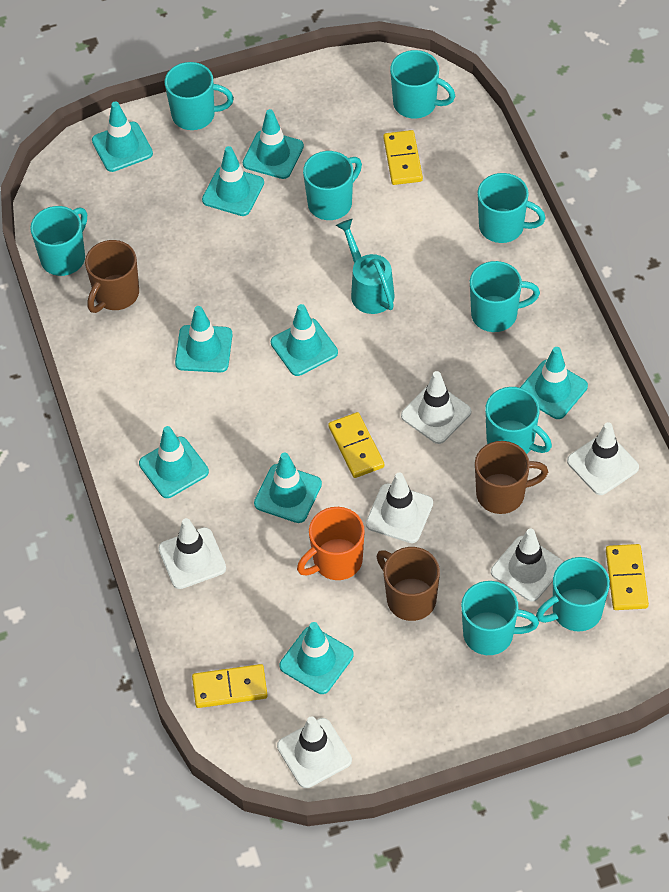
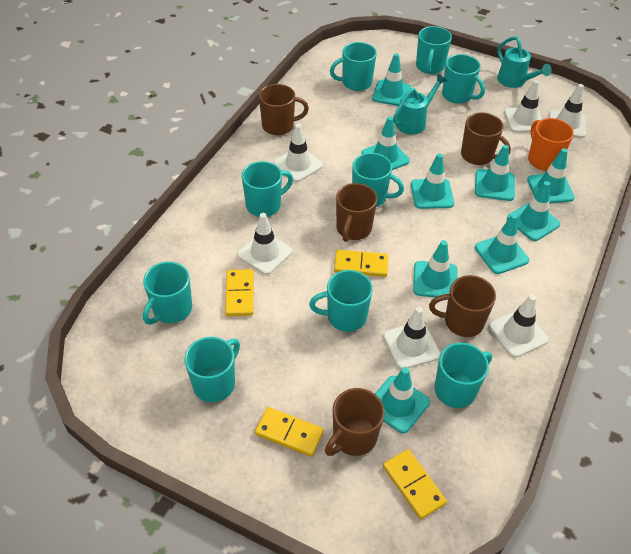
brown mug: [85,240,139,313] [377,547,440,621] [475,441,548,514] = 3 -> [259,84,309,135] [325,388,385,456] [336,183,377,242] [429,275,496,337] [461,112,511,165] = 5
turquoise watering can: [336,219,395,314] = 1 -> [393,74,447,135] [497,36,552,88] = 2

